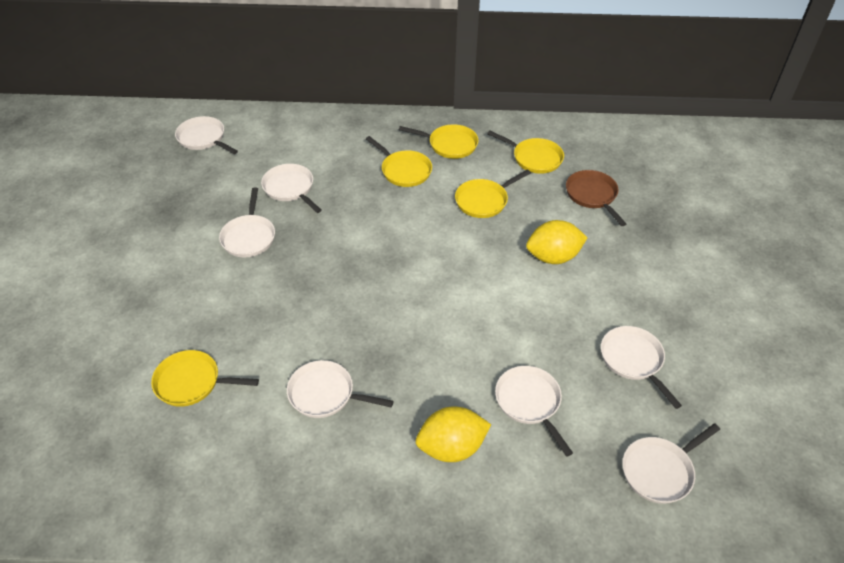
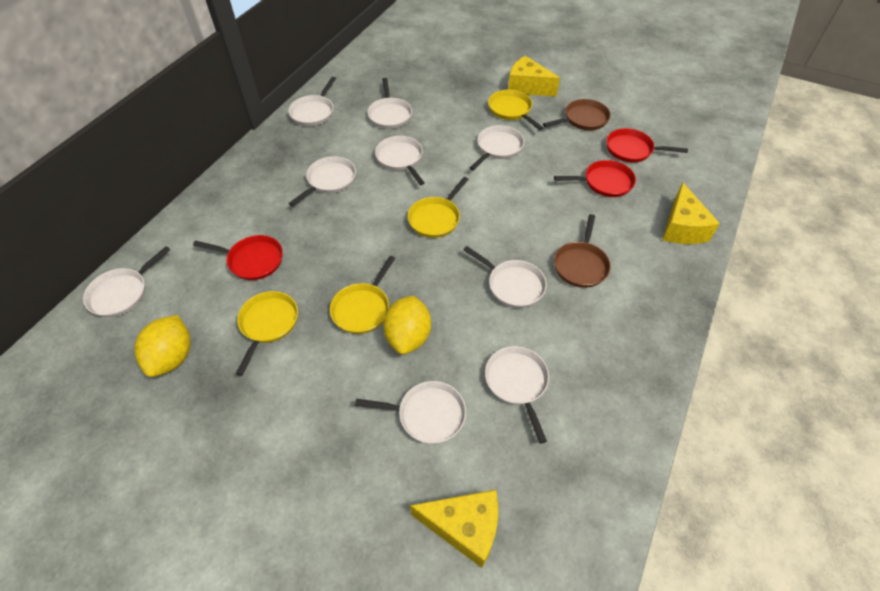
brown pan: [566,170,626,226] = 1 -> [543,99,611,130] [554,214,611,288] = 2
red pan: none = 0 -> [193,235,283,280] [554,160,636,197] [606,128,688,162] = 3
white pan: [175,116,238,154] [219,187,275,257] [261,164,322,213] [287,360,394,418] [495,366,573,457] [601,326,682,409] [622,423,720,504] = 7 -> [83,246,170,317] [288,77,336,126] [289,156,356,206] [355,381,466,444] [367,78,412,129] [375,136,425,185] [464,246,547,308] [470,125,524,170] [485,346,549,444] = 9
yellow cheese: none = 0 -> [410,490,498,568] [508,56,560,97] [662,183,720,244] = 3
yellow pan: [151,350,259,407] [366,136,432,187] [399,124,479,159] [455,169,531,218] [487,130,564,174] = 5 -> [236,291,298,376] [330,256,395,334] [408,177,469,238] [488,89,543,130] = 4

